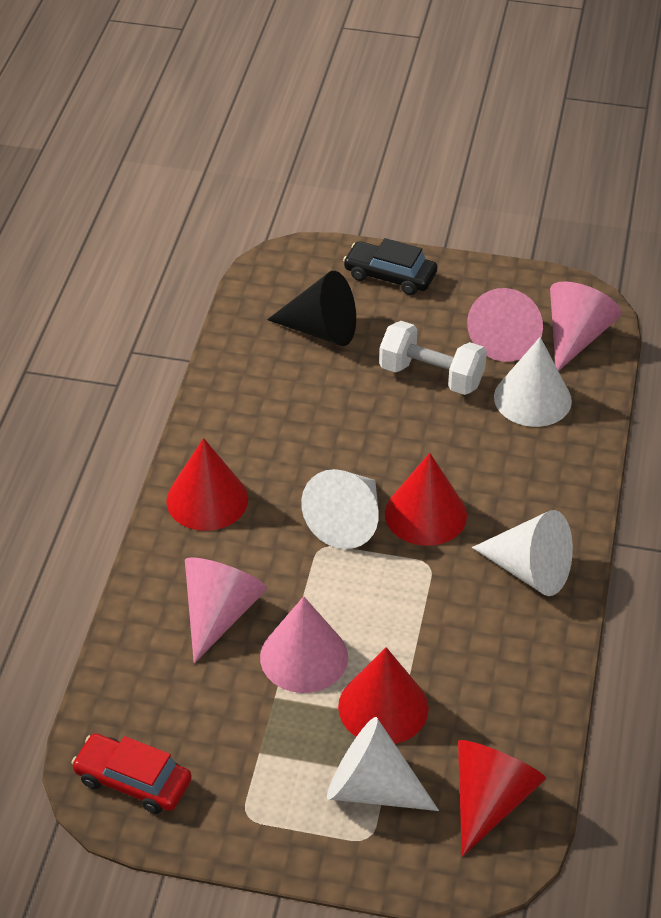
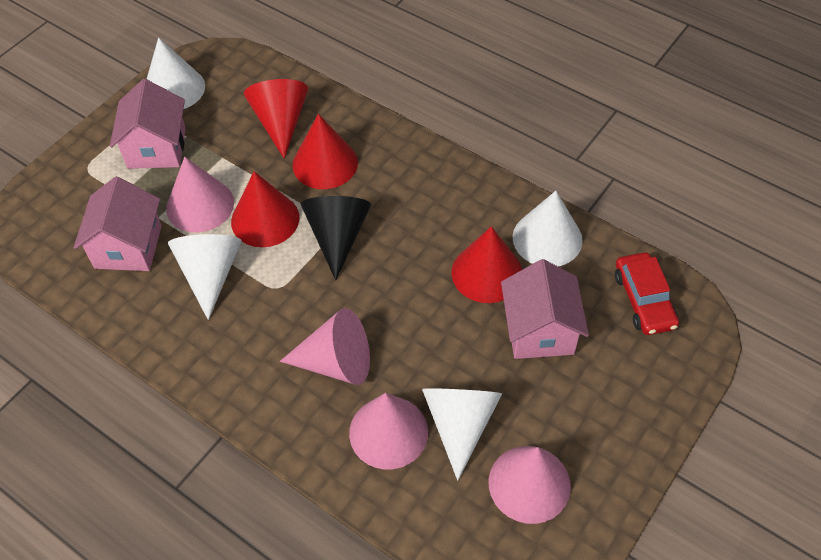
black car: [343,238,437,295] = 1 -> none = 0
pink house: none = 0 -> [74,177,162,271] [110,79,186,169] [501,259,589,359] = 3
white dumbbell: [379,321,487,395] = 1 -> none = 0

